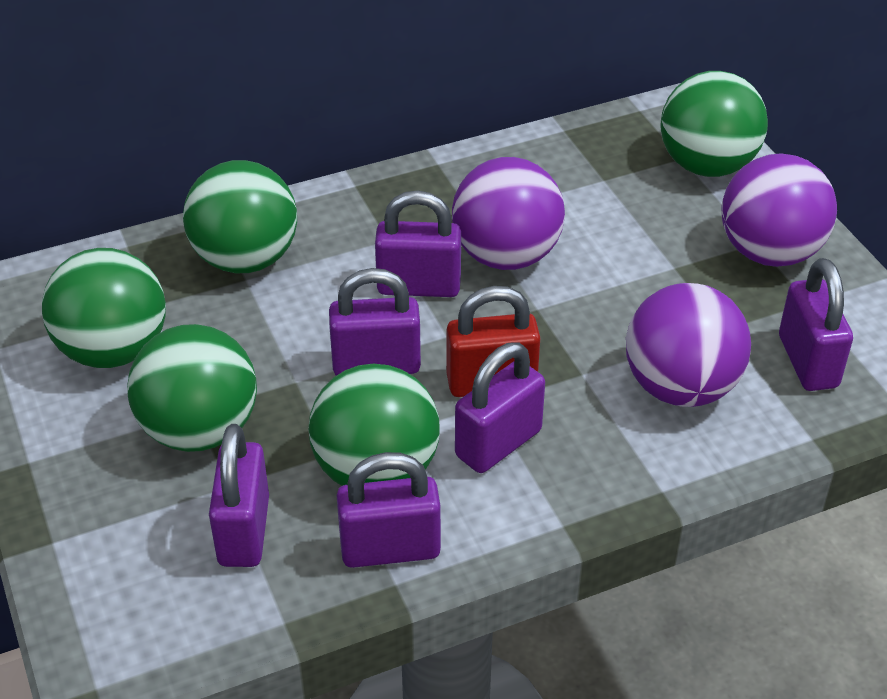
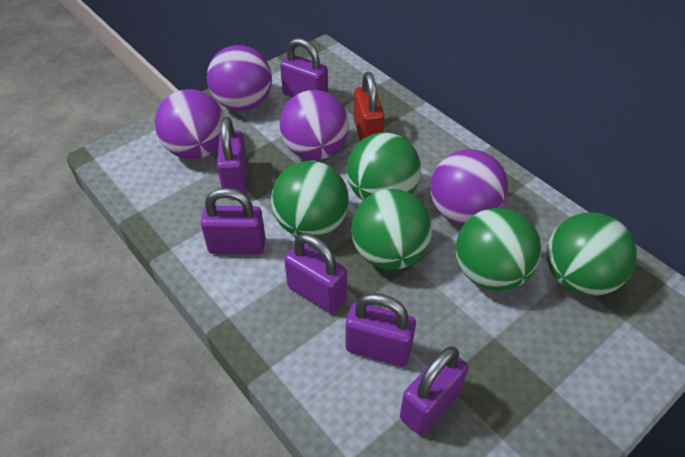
purple ball: [452,157,565,270] [626,283,751,407] [722,153,837,267] = 3 -> [155,89,225,159] [207,45,272,111] [280,90,349,160] [430,149,508,225] = 4

